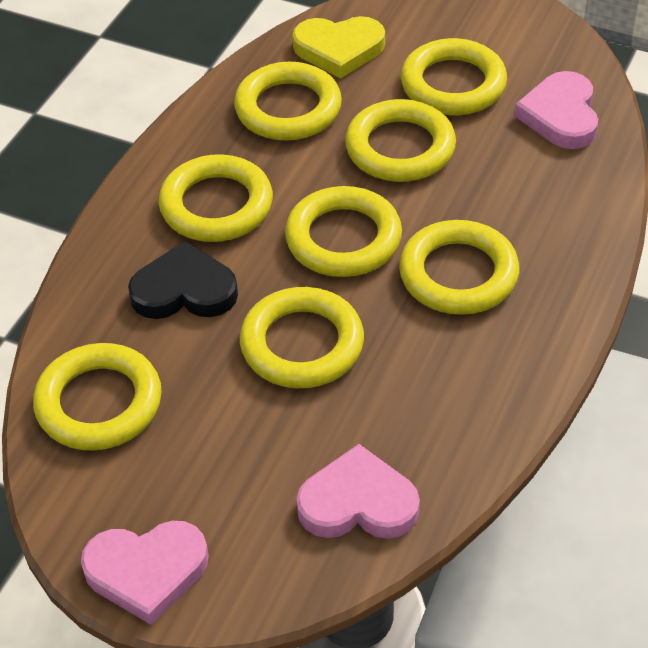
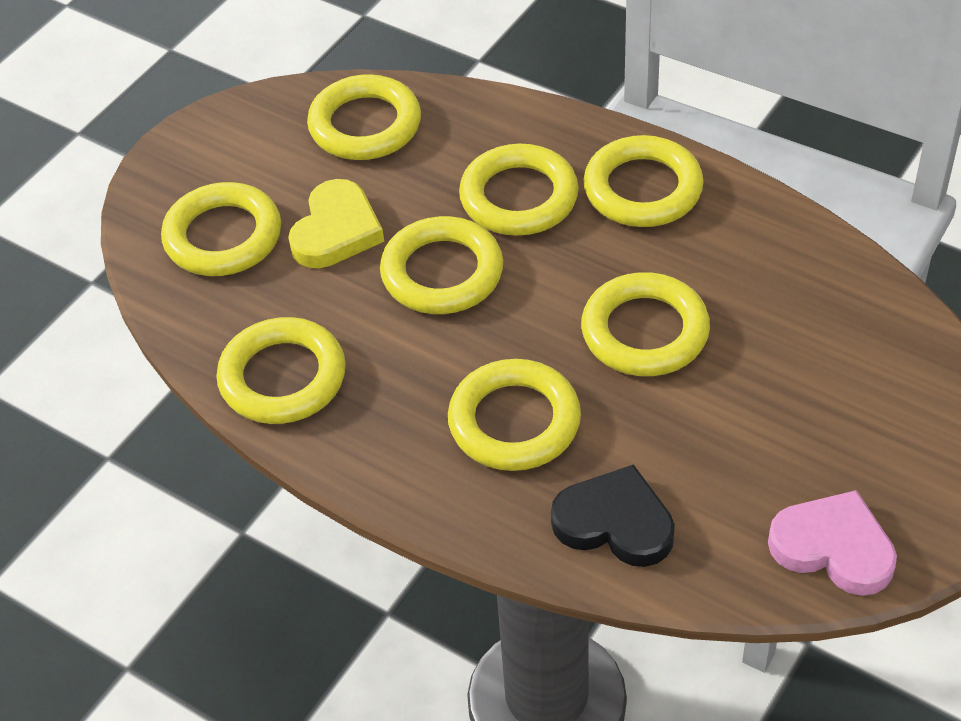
pink heart: [81,521,209,625] [296,444,420,539] [514,71,598,149] = 3 -> [768,490,897,596] = 1

